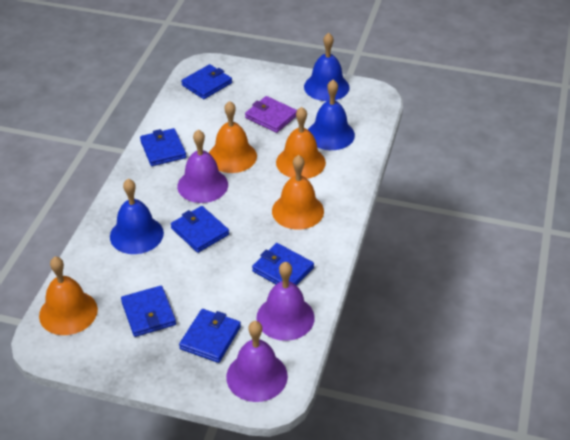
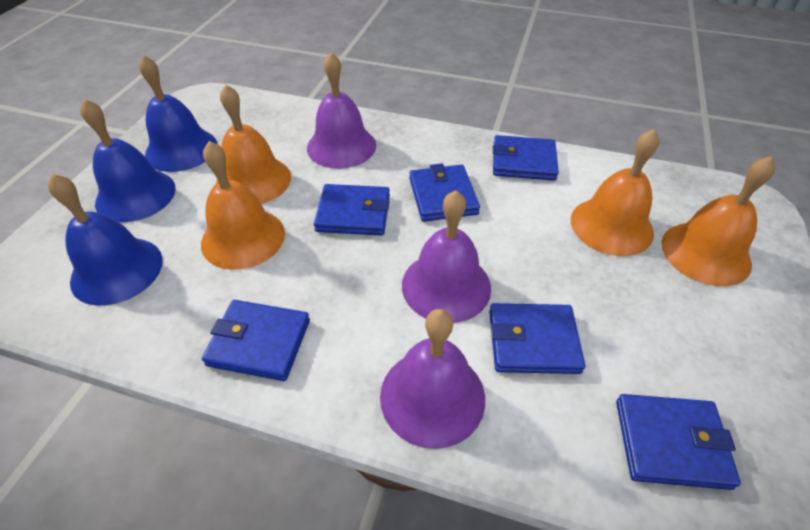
purple wallet: [245,96,297,133] = 1 -> none = 0

